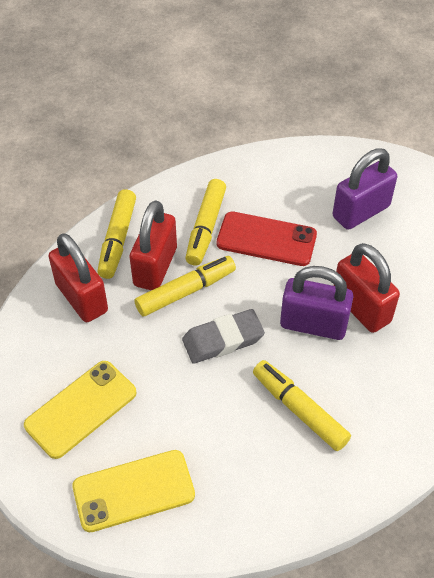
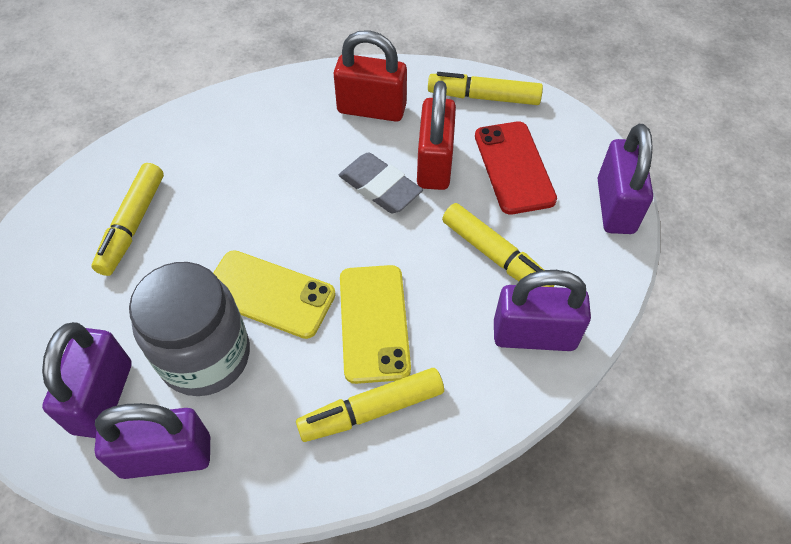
grey jar: none = 0 -> [129,262,250,396] = 1
purple padlock: [280,266,353,340] [333,148,397,230] = 2 -> [42,322,132,438] [94,403,210,479] [494,270,591,351] [598,124,653,234] = 4
red padlock: [48,233,108,322] [130,200,177,290] [334,243,400,333] = 3 -> [334,30,407,122] [417,81,456,190] = 2

